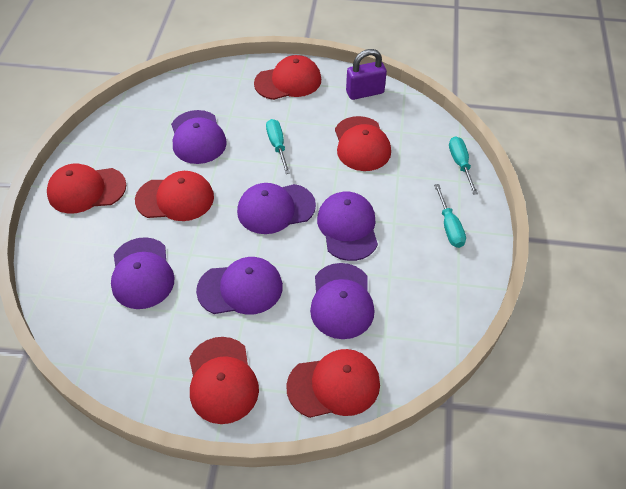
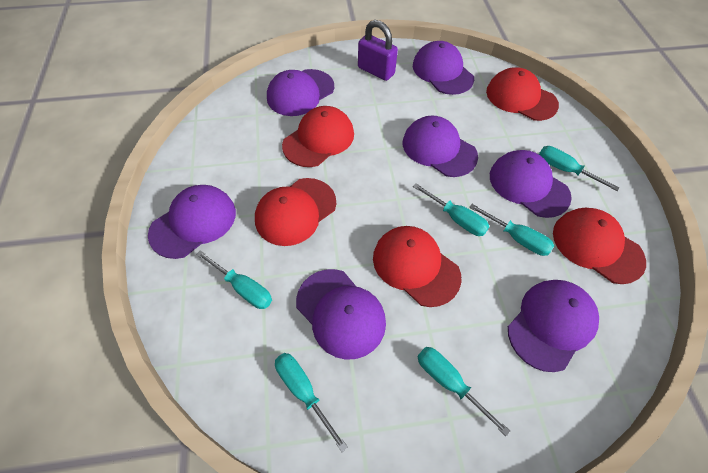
purple cap: [111,237,174,309] [171,110,227,164] [196,257,283,315] [237,183,316,234] [310,263,374,339] [317,191,378,261] = 6 -> [148,185,236,259] [267,69,334,116] [296,269,386,360] [403,116,478,177] [413,41,474,95] [490,150,572,218] [508,280,599,372] = 7
red cap: [47,164,126,213] [135,171,214,221] [189,337,259,424] [254,55,321,100] [286,349,380,418] [335,116,391,171] = 6 -> [255,178,336,246] [282,106,354,167] [373,226,461,307] [486,67,559,121] [553,208,646,284] = 5
turquoise screwdriver: [266,119,290,174] [434,184,466,248] [449,136,478,195] = 3 -> [196,250,272,309] [275,353,348,452] [413,183,489,236] [417,347,510,436] [469,204,554,256] [539,146,620,191] = 6

